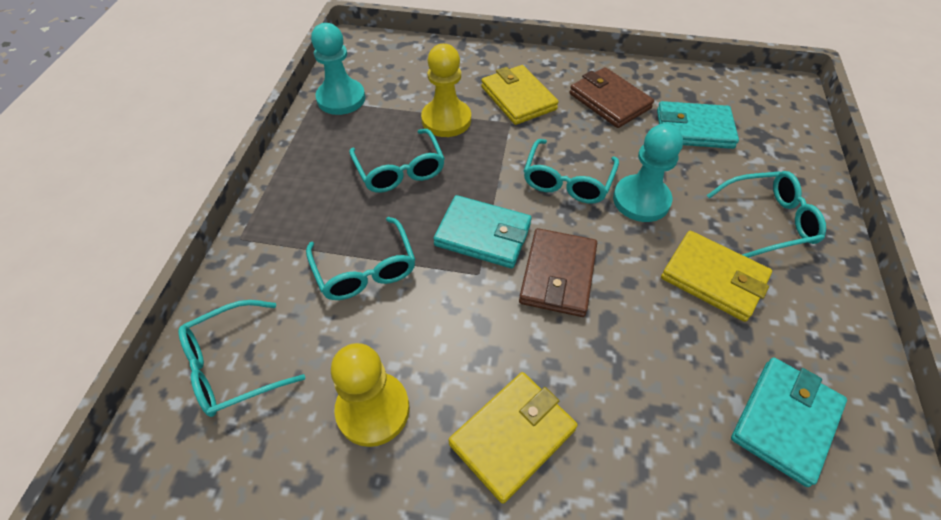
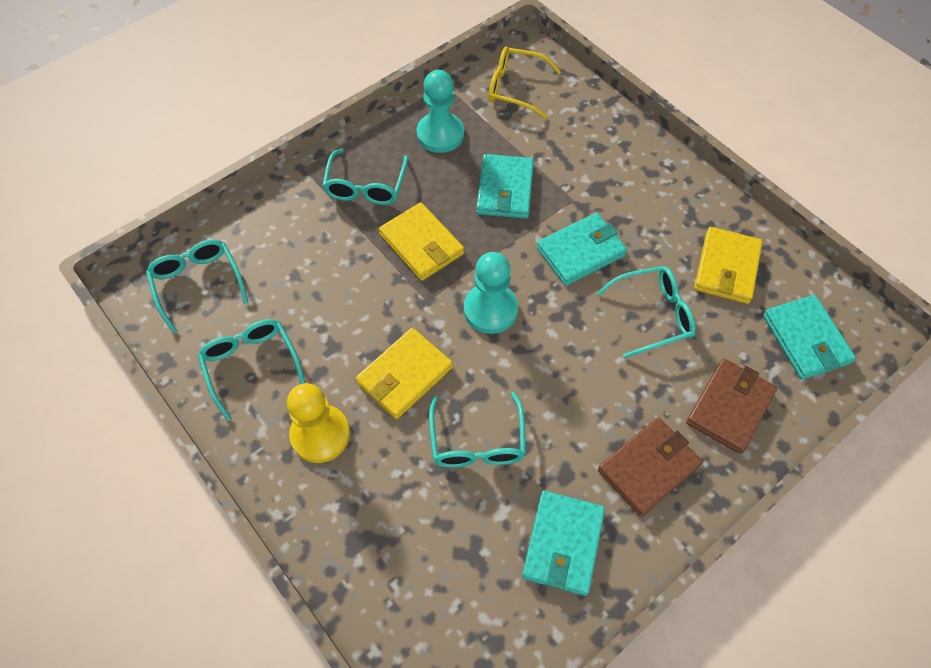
turquoise wallet: [433,195,532,268] [657,101,739,149] [731,357,847,487] = 3 -> [476,154,534,219] [522,491,605,596] [537,213,627,286] [763,295,856,380] = 4
yellow glasses: none = 0 -> [489,47,561,118] = 1
yellow pawn: [331,343,410,447] [421,44,471,137] = 2 -> [287,383,350,463] = 1

